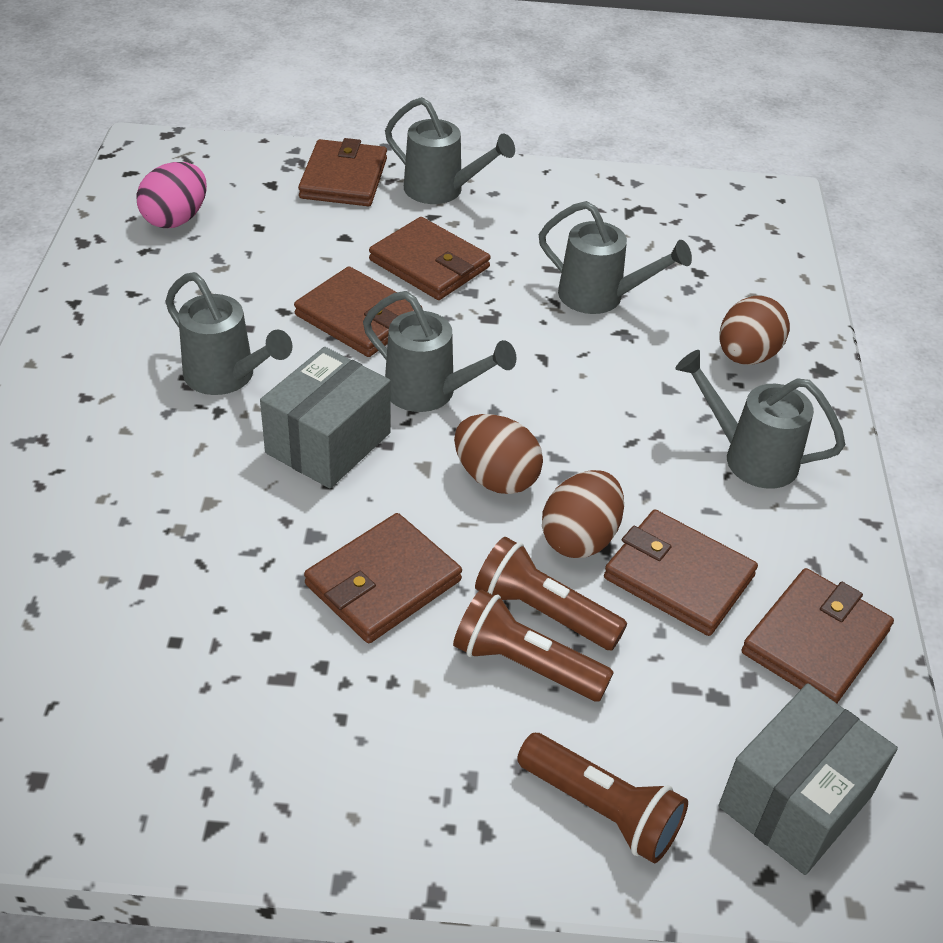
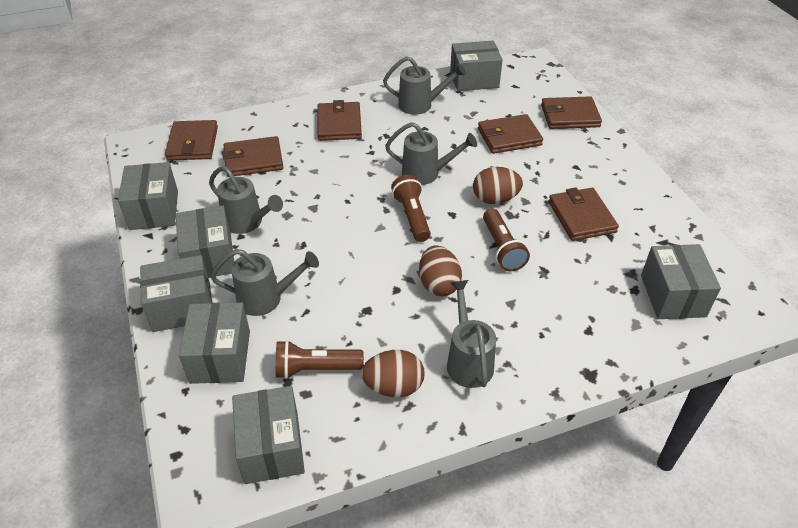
grey box: [260,347,391,489] [719,683,898,875] = 2 -> [118,162,178,230] [140,255,212,332] [176,205,234,278] [179,302,250,384] [232,386,305,484] [450,41,503,91] [641,244,721,319] = 7
pink egg: [136,162,207,228] = 1 -> none = 0

